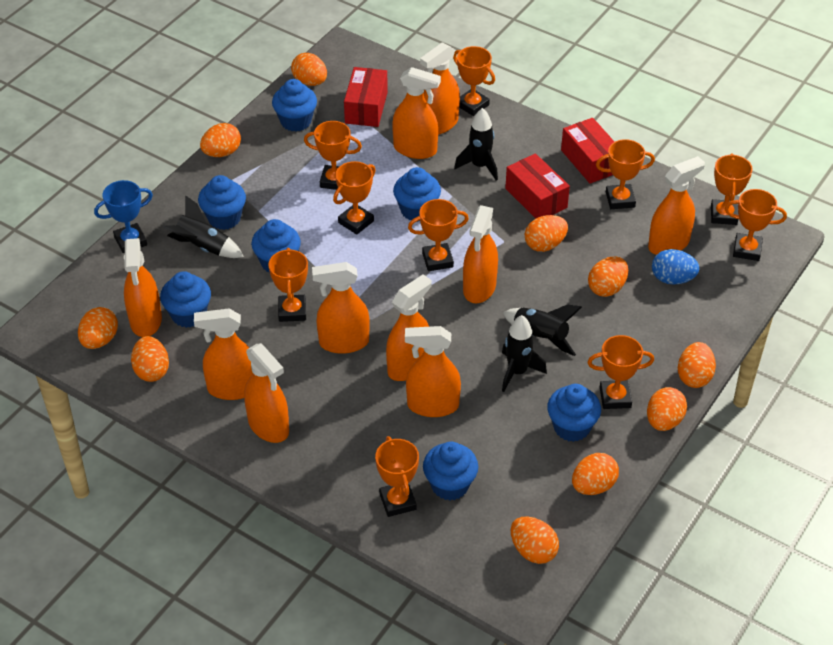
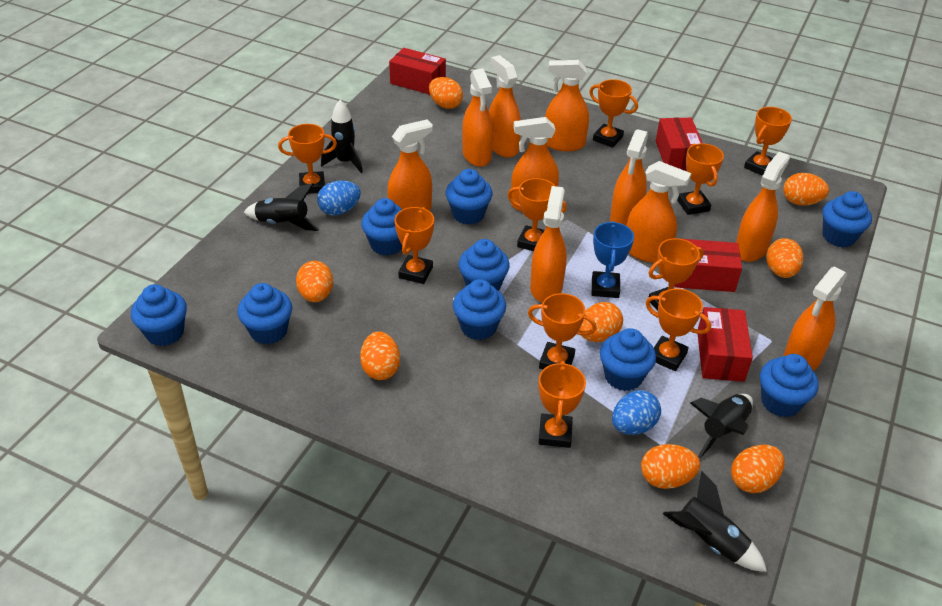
blue cupcake: [160,271,211,328] [198,175,246,230] [251,219,301,273] [272,79,317,132] [393,167,441,222] [423,442,478,500] [547,384,601,442] = 7 -> [131,284,187,346] [237,283,292,344] [361,198,402,256] [446,169,493,224] [453,279,506,340] [459,239,510,291] [600,328,656,391] [760,354,819,417] [822,191,872,247] = 9
blue egg: [652,249,699,285] = 1 -> [317,181,361,216] [612,390,661,435] = 2
orange egg: [78,307,118,349] [131,336,169,382] [200,123,241,157] [291,53,327,86] [511,516,559,564] [525,215,568,252] [572,453,619,495] [588,256,628,297] [647,387,687,431] [678,342,716,388] = 10 -> [296,261,333,302] [360,331,400,380] [429,77,463,109] [579,302,623,342] [641,444,700,489] [731,445,784,493] [766,238,803,278] [783,173,829,206] = 8
red box: [344,67,388,127] [505,153,570,218] [561,118,614,184] = 3 -> [389,48,446,95] [656,118,702,171] [674,238,742,292] [698,307,753,382] = 4

